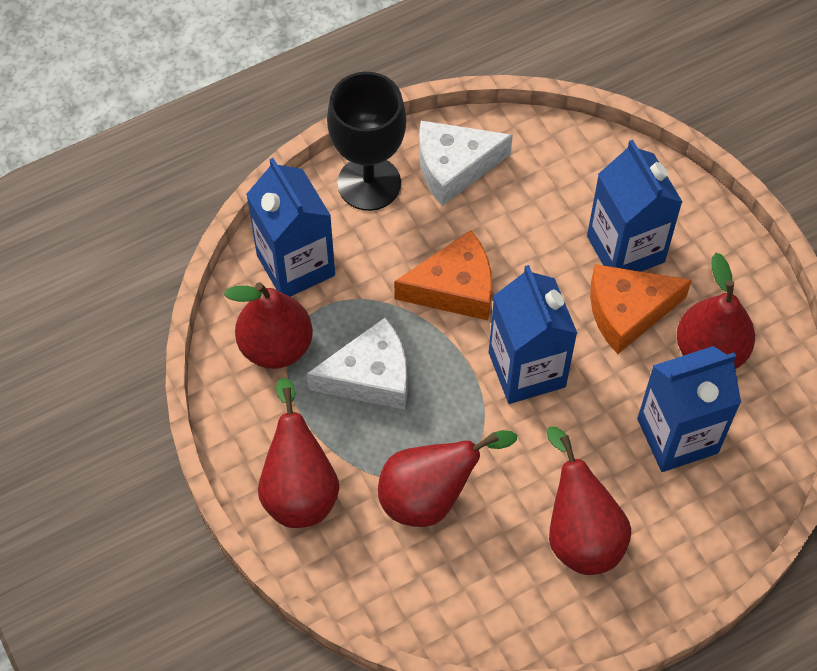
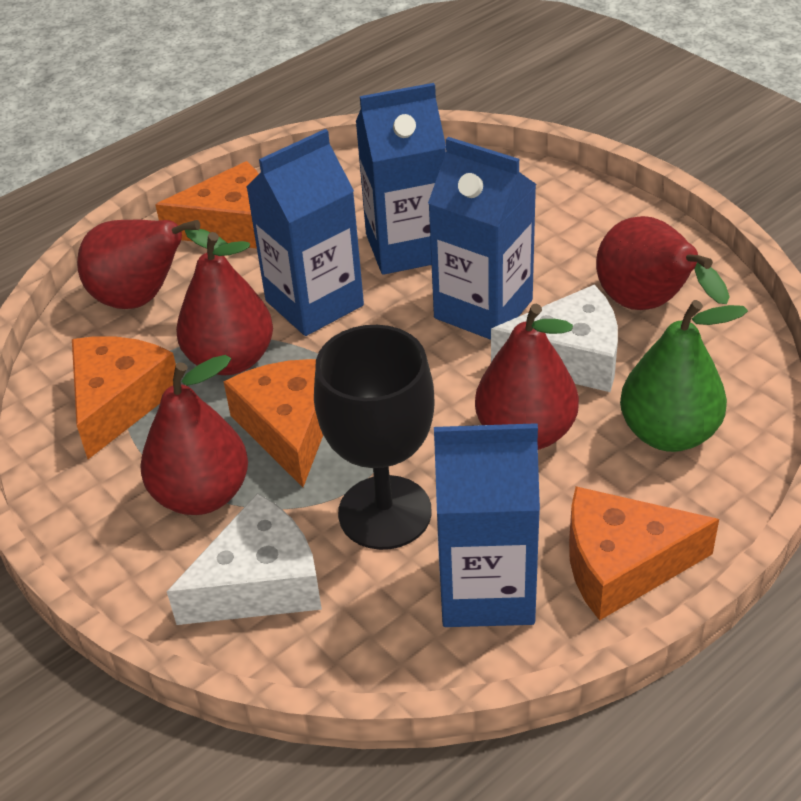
green pear: none = 0 -> [620,300,748,452] = 1
orange cheese: [394,231,492,320] [590,264,692,354] = 2 -> [72,336,176,459] [155,161,259,249] [223,359,323,487] [569,486,719,621] = 4

